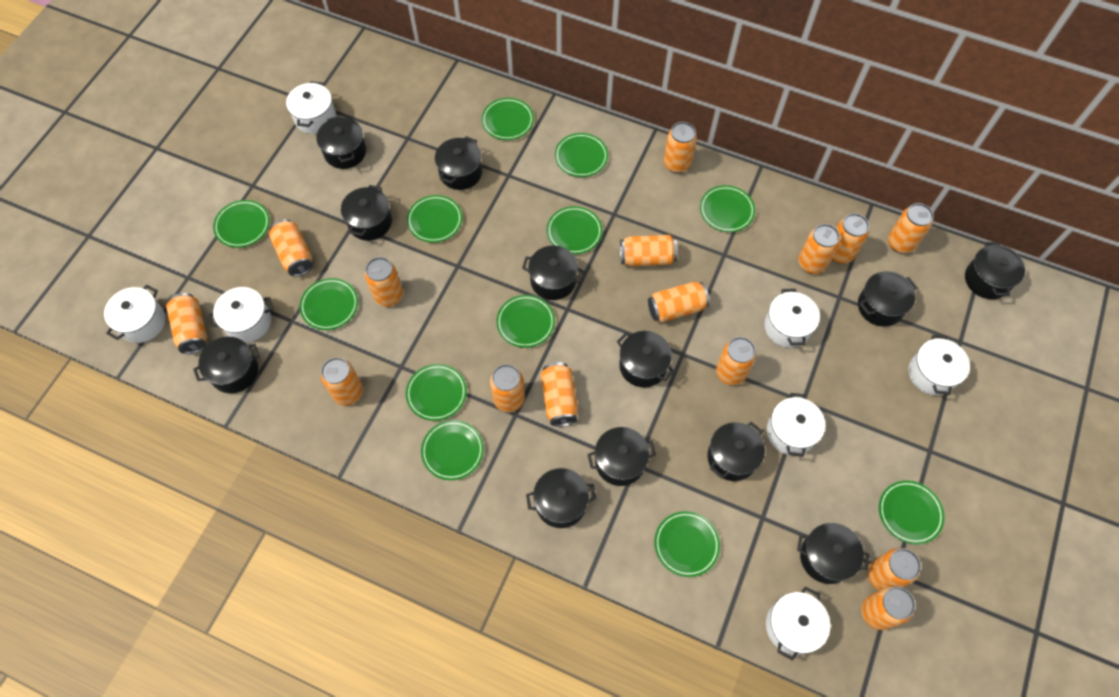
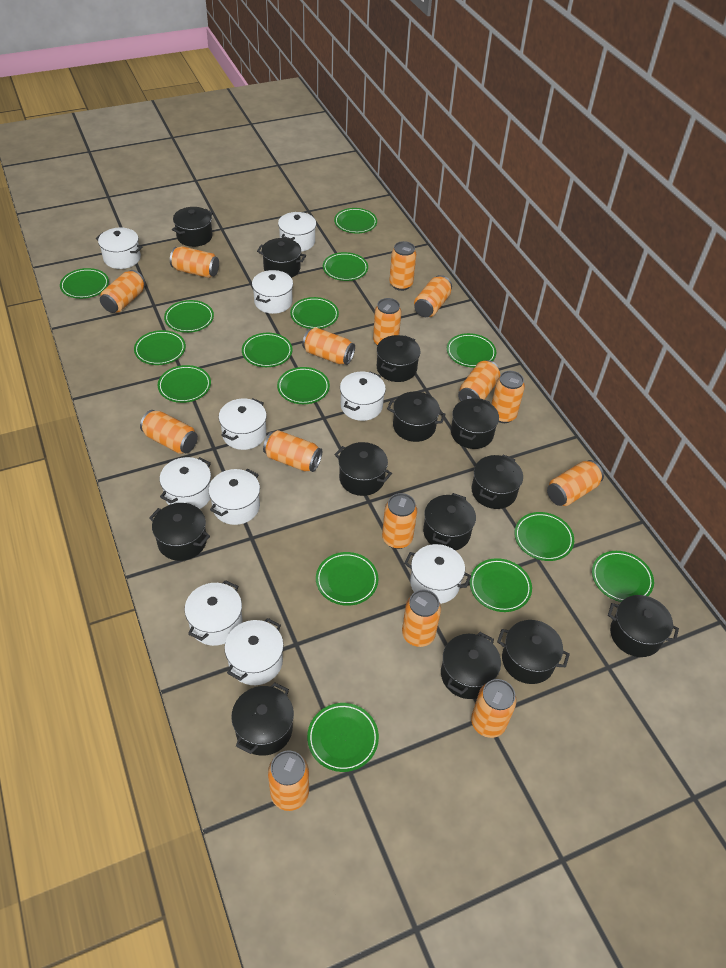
black pot: [193,337,260,393] [316,115,366,169] [341,185,392,241] [435,136,482,190] [522,246,584,300] [526,468,596,528] [587,427,656,486] [617,331,675,387] [707,422,765,481] [797,523,870,584] [858,271,917,327] [965,242,1025,299] = 12 -> [149,503,210,561] [172,207,213,247] [231,682,294,756] [257,238,306,278] [334,442,392,496] [377,335,421,382] [387,391,446,442] [423,493,476,550] [441,632,501,699] [451,398,499,449] [472,455,523,509] [497,620,570,684] [608,595,679,657] = 13
green plate: [213,200,270,248] [300,278,358,330] [406,364,467,421] [407,195,462,243] [421,420,484,480] [481,98,534,140] [496,295,555,348] [547,206,602,254] [555,133,608,177] [654,511,720,577] [700,185,755,232] [879,481,945,544] = 12 -> [60,268,109,299] [134,330,186,365] [158,365,211,403] [164,300,214,333] [242,333,293,367] [277,367,330,404] [290,297,339,329] [307,703,379,772] [316,552,378,606] [323,252,368,281] [334,208,377,233] [447,333,496,368] [470,558,532,612] [514,512,574,561] [592,551,654,602] = 15
white pot: [104,285,165,343] [208,287,273,343] [286,81,336,134] [765,289,820,348] [766,586,831,661] [767,393,825,457] [908,335,970,395] = 7 -> [96,228,143,269] [160,457,211,509] [185,580,242,646] [208,469,260,525] [219,398,267,450] [224,618,284,685] [252,270,293,314] [278,212,316,252] [340,371,386,421] [404,544,471,604] = 10

